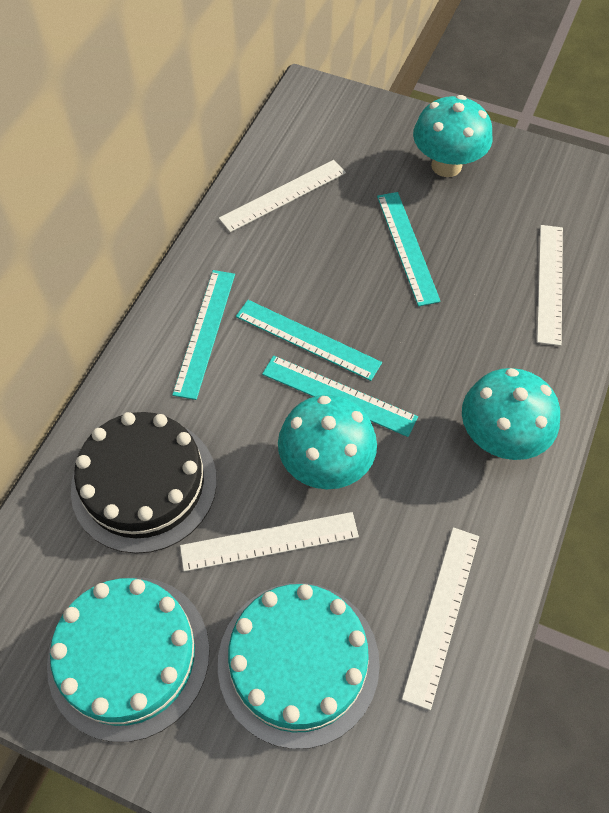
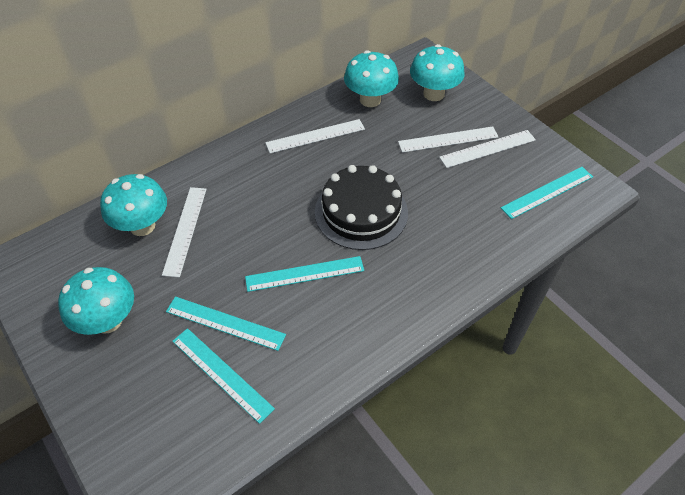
turquoise cake: [47,577,210,742] [218,583,380,749] = 2 -> none = 0
turquoise mushroom: [278,395,377,489] [413,95,492,177] [462,368,560,460] = 3 -> [58,267,134,335] [100,174,167,236] [344,50,399,107] [410,44,465,101] = 4

